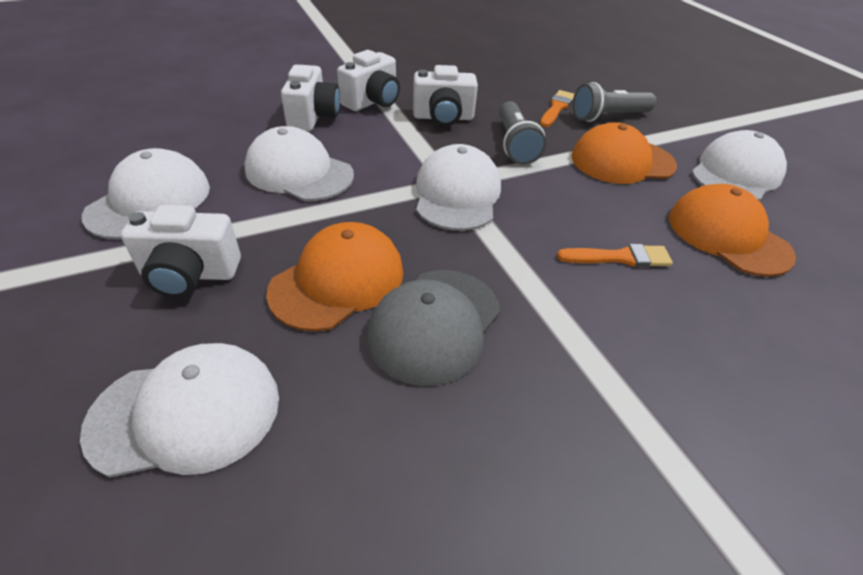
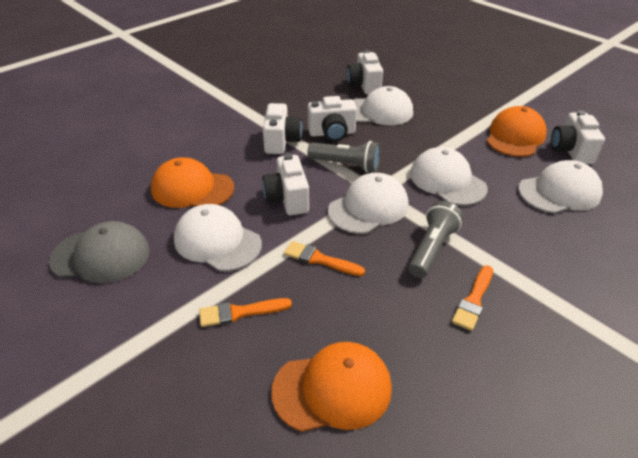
orange brush: [540,90,574,127] [557,244,673,267] = 2 -> [199,298,292,327] [284,241,365,276] [452,265,493,331] = 3
white camera: [121,205,241,298] [281,65,340,131] [337,50,400,111] [413,65,478,126] = 4 -> [262,153,309,215] [263,103,302,154] [308,96,357,142] [347,50,383,95] [551,110,605,164] = 5

